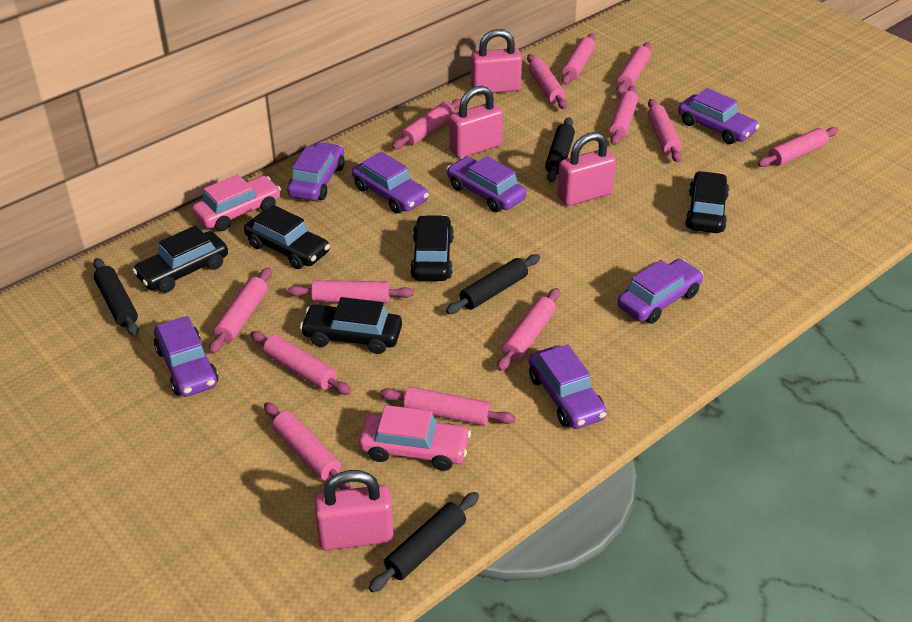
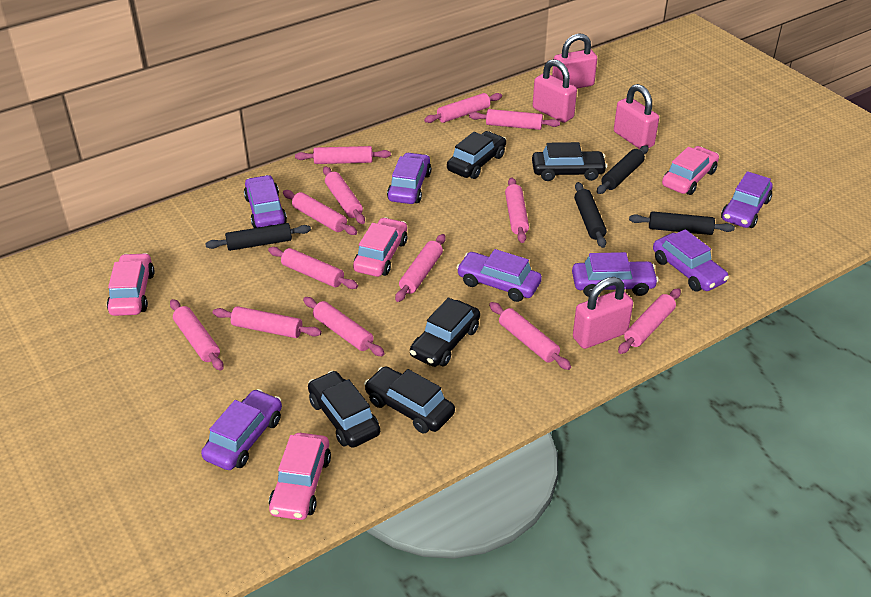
pink car: [192,174,281,231] [359,405,471,471] = 2 -> [107,253,155,316] [269,433,331,520] [353,217,407,277] [662,146,719,195] = 4

